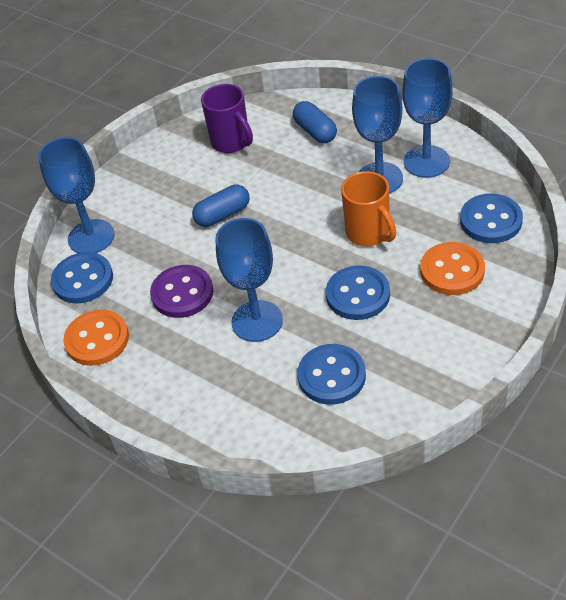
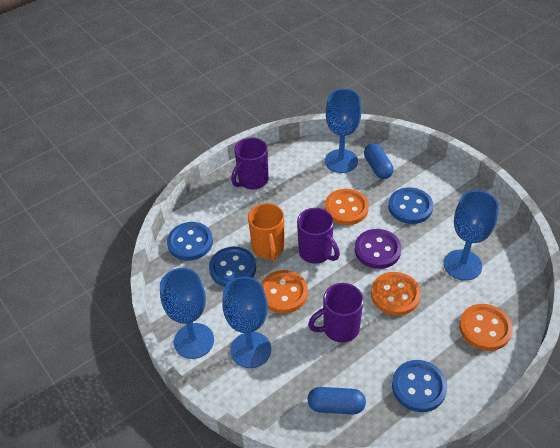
orange button: [63,309,129,366] [420,242,485,295] = 2 -> [261,270,308,314] [325,189,369,225] [371,272,421,316] [459,304,513,351] = 4
purple mug: [201,84,253,153] = 1 -> [231,137,269,189] [297,208,340,264] [308,283,363,343] = 3

